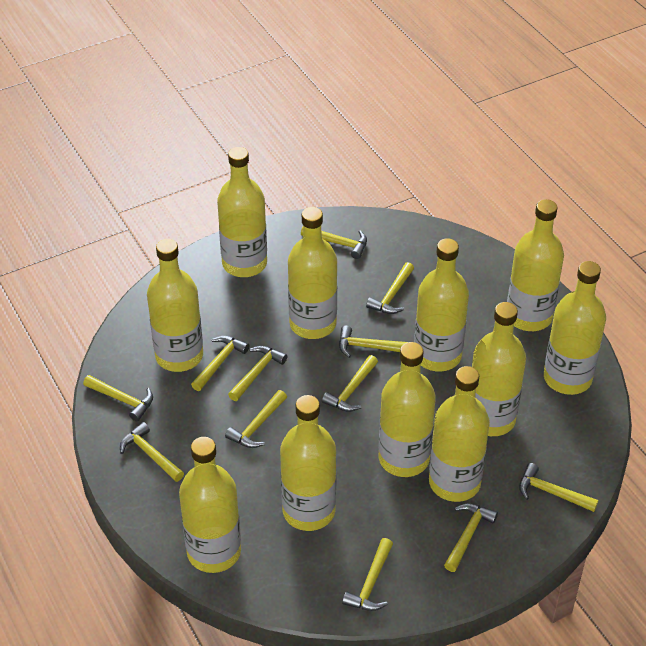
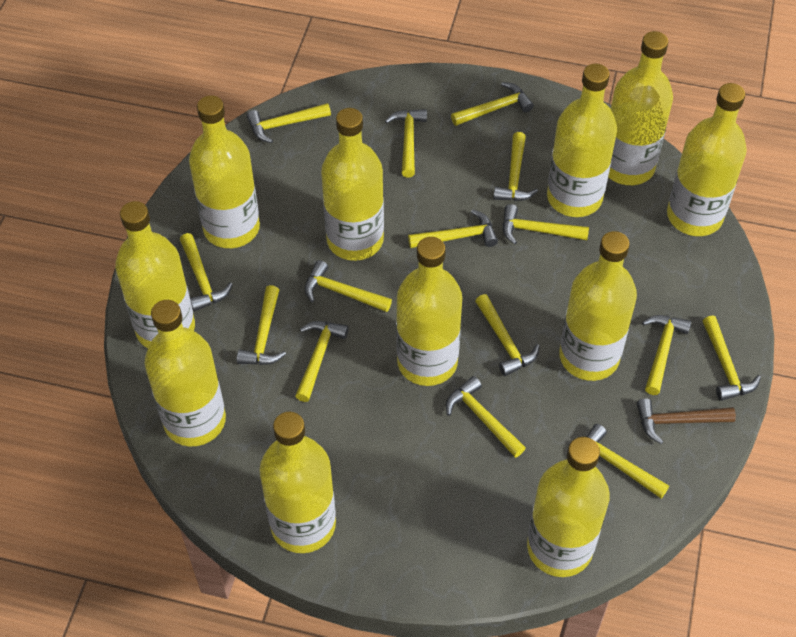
brown hammer: none = 0 -> [637,398,736,444] = 1
yellow hammer: [83,375,153,421] [120,422,184,482] [191,336,249,391] [225,390,287,448] [228,346,287,401] [301,227,367,259] [322,355,378,412] [339,326,408,358] [342,538,393,611] [366,262,414,314] [444,503,498,572] [519,463,598,512] = 12 -> [180,233,233,311] [237,285,286,365] [247,103,331,143] [295,321,349,402] [305,260,392,312] [385,109,427,178] [408,209,498,248] [446,376,526,458] [451,82,534,126] [475,294,540,376] [493,132,538,201] [503,204,589,245] [587,424,669,498] [642,315,691,395] [703,315,761,401] = 15

